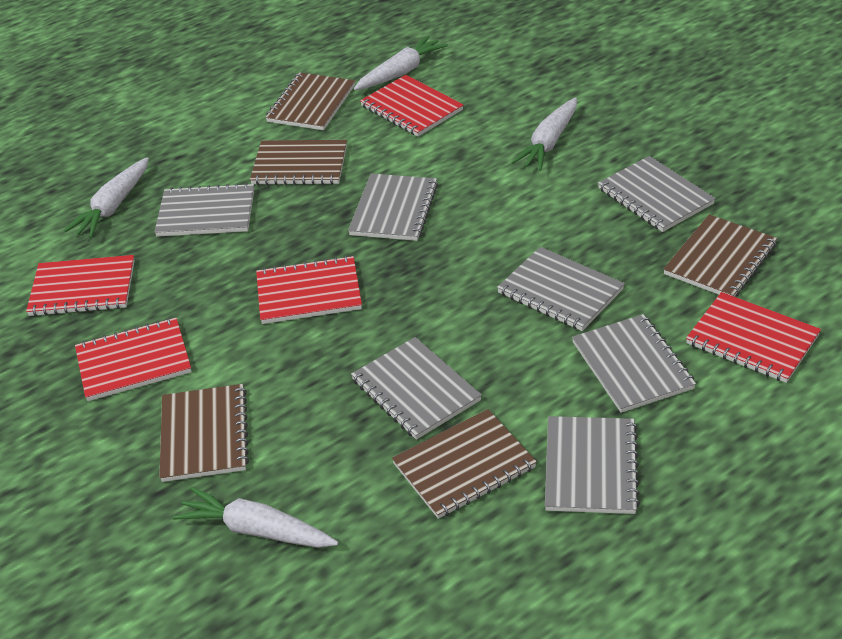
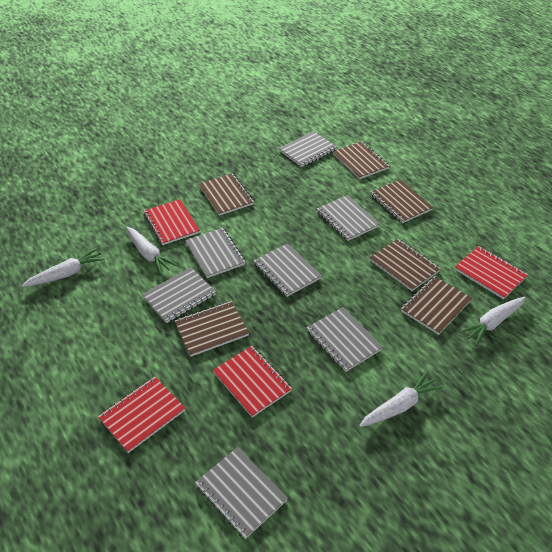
brown notebook: [159,384,249,482] [250,140,347,185] [265,72,355,130] [392,409,537,519] [663,215,777,297] = 5 -> [174,301,249,357] [199,173,254,216] [333,141,389,179] [370,239,441,291] [371,180,433,223] [401,276,472,335] = 6
red notebook: [26,255,135,316] [75,318,192,401] [256,256,362,324] [360,75,464,137] [686,292,821,383] = 5 -> [98,377,185,453] [144,199,200,245] [213,346,292,417] [455,246,528,300] = 4

